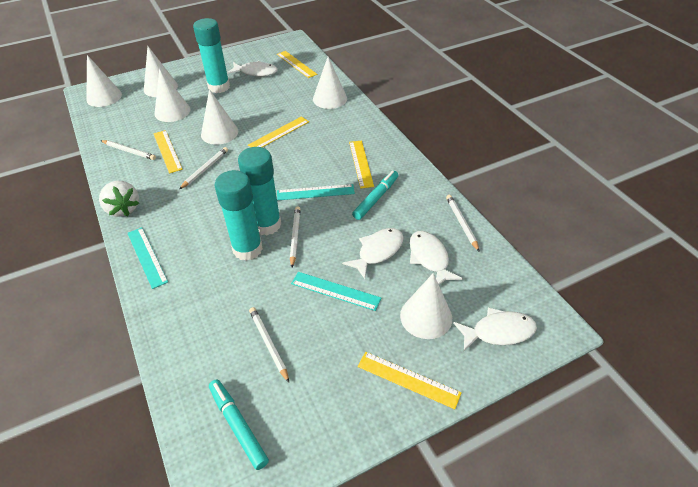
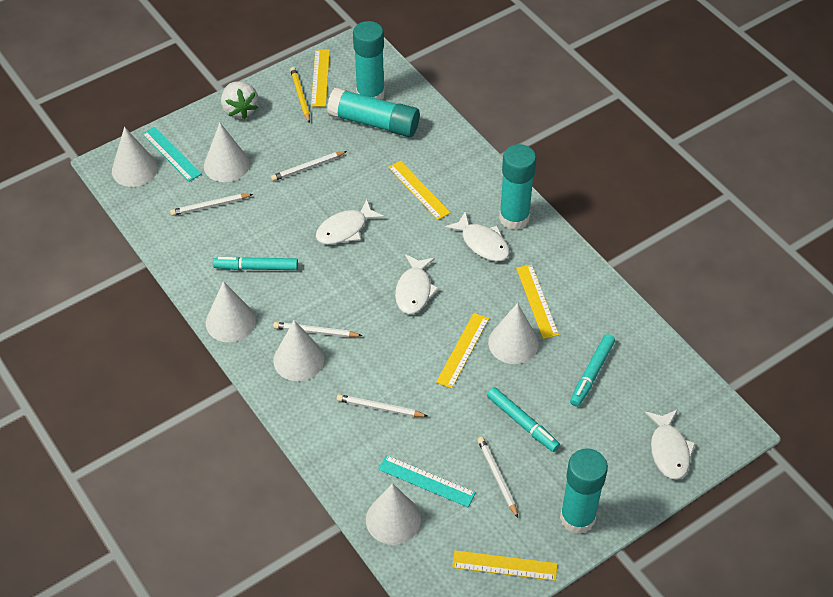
turquoise glue stick: [193,18,230,93] [215,170,263,261] [238,147,281,235] = 3 -> [327,88,420,137] [353,21,385,100] [499,144,536,230] [560,449,608,534] = 4
turquoise marker: [209,379,269,470] [352,171,398,220] = 2 -> [213,257,298,270] [487,387,560,452] [570,334,615,407] = 3
turquoise ruler: [127,227,168,289] [277,184,355,200] [291,272,381,311] = 3 -> [142,127,202,181] [378,455,476,507] = 2
yellow pencil: none = 0 -> [290,67,310,123] = 1

